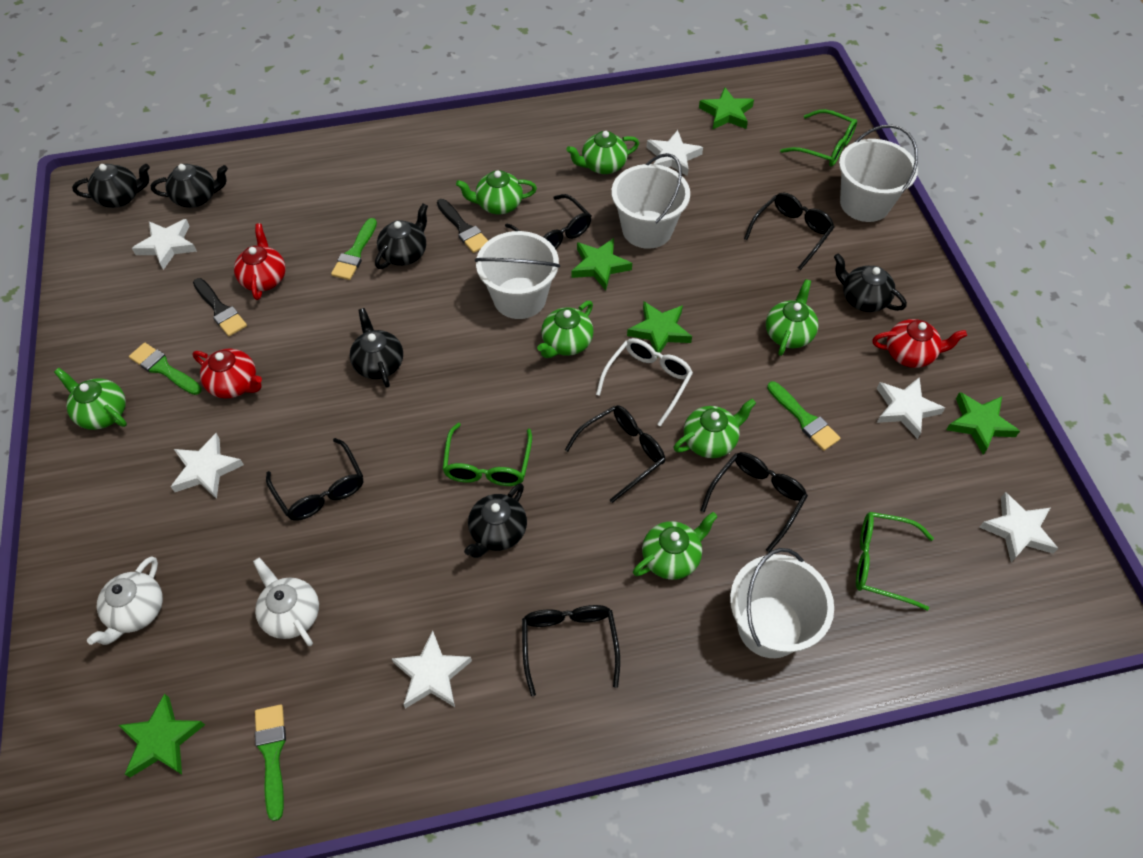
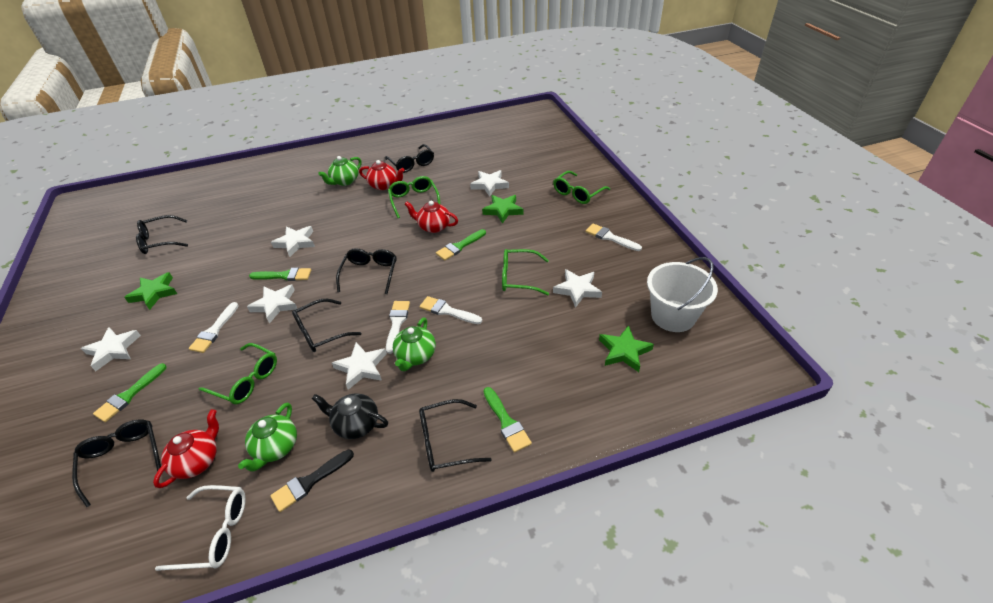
black brush: [193,278,247,336] [437,199,488,253] = 2 -> [270,449,354,512] = 1
black teapot: [72,164,150,208] [151,164,228,208] [350,308,403,388] [375,204,428,269] [464,483,527,558] [834,253,907,312] = 6 -> [312,393,388,439] = 1
green glasses: [442,423,532,486] [780,109,857,167] [856,512,934,611] = 3 -> [199,343,277,404] [388,176,441,218] [502,249,549,296] [553,171,610,204] = 4
green star: [118,694,205,777] [571,238,632,291] [627,302,692,357] [699,87,754,130] [946,392,1020,455] = 5 -> [124,272,177,310] [482,195,523,224] [599,325,654,372] = 3
green teapot: [54,368,127,430] [456,170,537,214] [537,301,593,358] [566,131,639,174] [633,512,718,580] [674,399,756,458] [766,279,819,356] = 7 -> [238,403,297,472] [318,156,361,186] [393,318,436,371] = 3
white brush: none = 0 -> [189,302,239,353] [386,301,410,354] [420,296,482,324] [585,224,642,251] = 4
white bucket: [475,231,560,319] [612,153,690,249] [730,548,834,658] [839,125,918,222] = 4 -> [647,257,718,332] = 1
white teapot: [87,556,163,645] [253,557,319,646] = 2 -> none = 0

